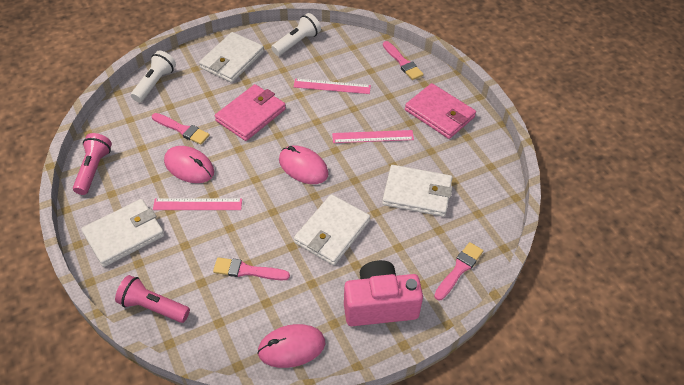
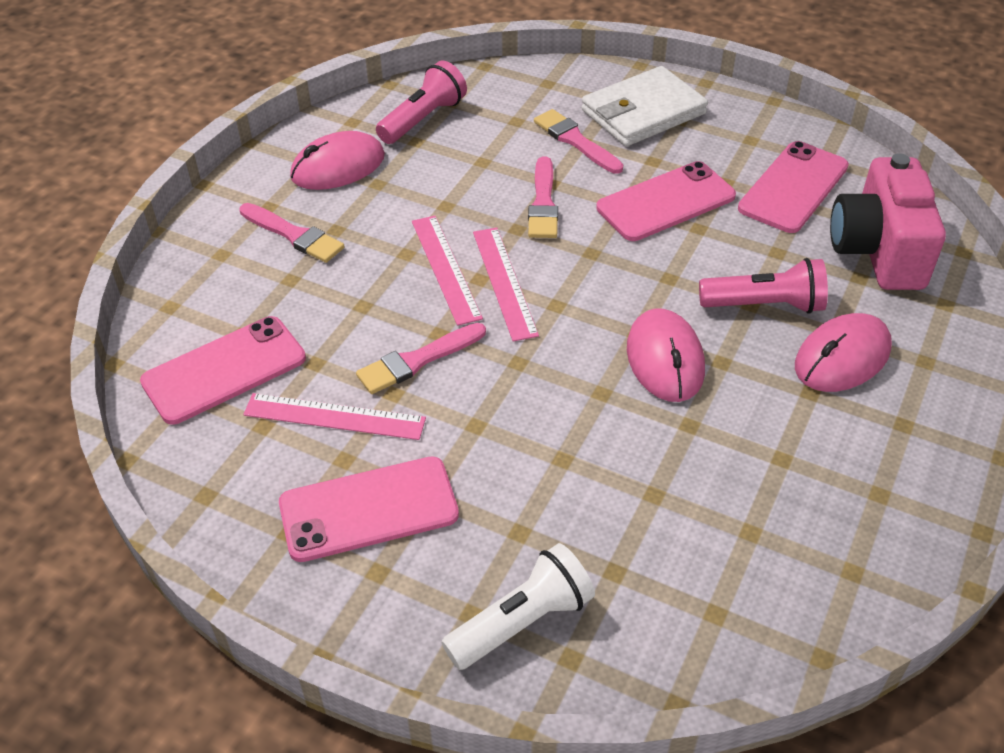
pink phone: none = 0 -> [140,316,306,425] [279,456,459,562] [596,161,736,241] [738,141,849,233] = 4
pink wallet: [215,84,286,141] [405,83,476,139] = 2 -> none = 0
white flashlight: [131,50,176,103] [271,13,321,56] = 2 -> [441,543,595,670] = 1
white wallet: [81,199,164,267] [199,32,264,83] [294,194,370,265] [382,165,452,217] = 4 -> [582,66,708,146] = 1

